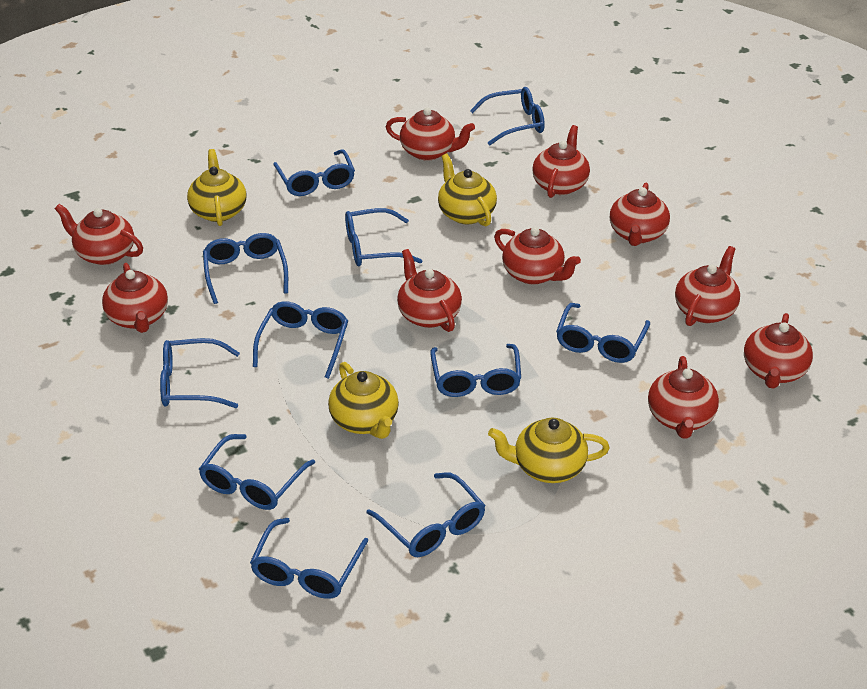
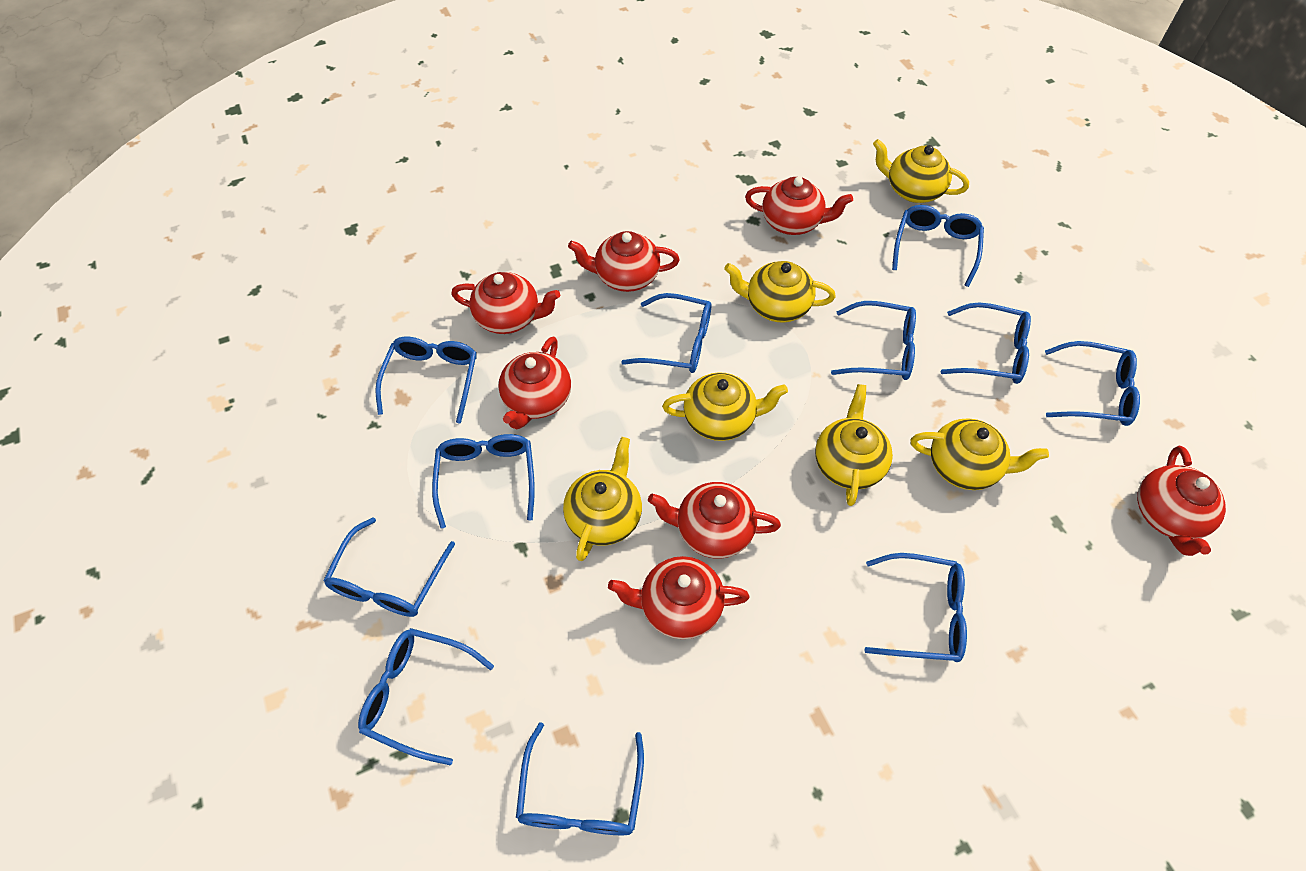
red teapot: [55,204,143,265] [102,263,168,333] [386,107,475,161] [397,249,462,332] [494,227,581,285] [532,125,590,198] [610,183,670,246] [648,356,719,439] [675,246,740,326] [744,313,813,389] = 10 -> [451,272,560,334] [498,337,571,429] [568,231,680,292] [608,556,750,639] [648,482,781,559] [745,177,853,235] [1137,446,1226,556] = 7
yellow teapot: [187,149,247,226] [328,362,399,439] [438,154,497,227] [488,418,610,483] = 4 -> [563,437,642,561] [662,372,788,441] [724,261,836,323] [815,384,893,506] [873,139,969,203] [911,418,1049,490] = 6

